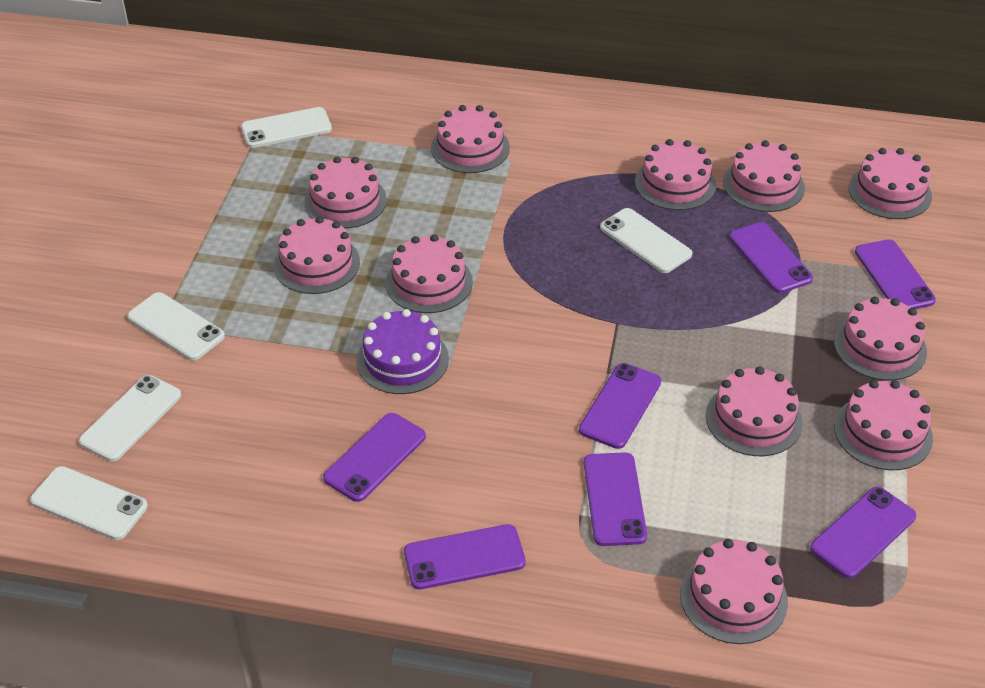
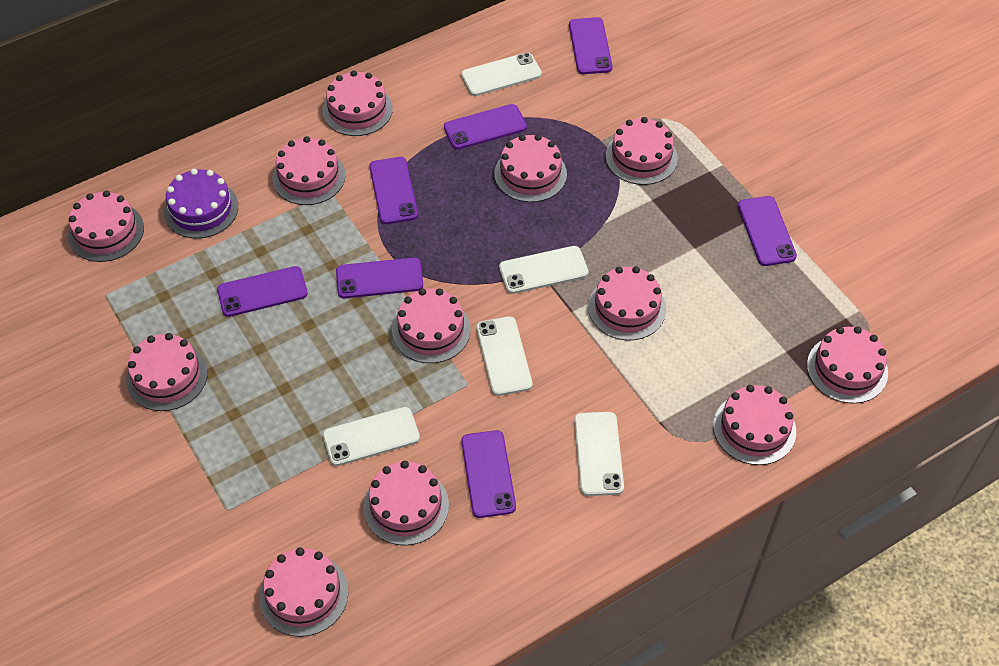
pink cake: [274,216,360,294] [305,157,387,229] [386,234,473,313] [431,105,510,173] [635,139,716,210] [680,539,788,644] [706,367,803,456] [723,140,805,212] [834,297,927,380] [834,380,933,470] [849,148,932,219] = 11 -> [68,191,144,262] [126,333,208,411] [259,547,348,637] [272,136,346,205] [322,71,393,136] [363,461,449,545] [392,288,471,363] [494,134,567,202] [588,266,666,340] [606,117,678,185] [713,385,796,465] [807,326,888,404] = 12

